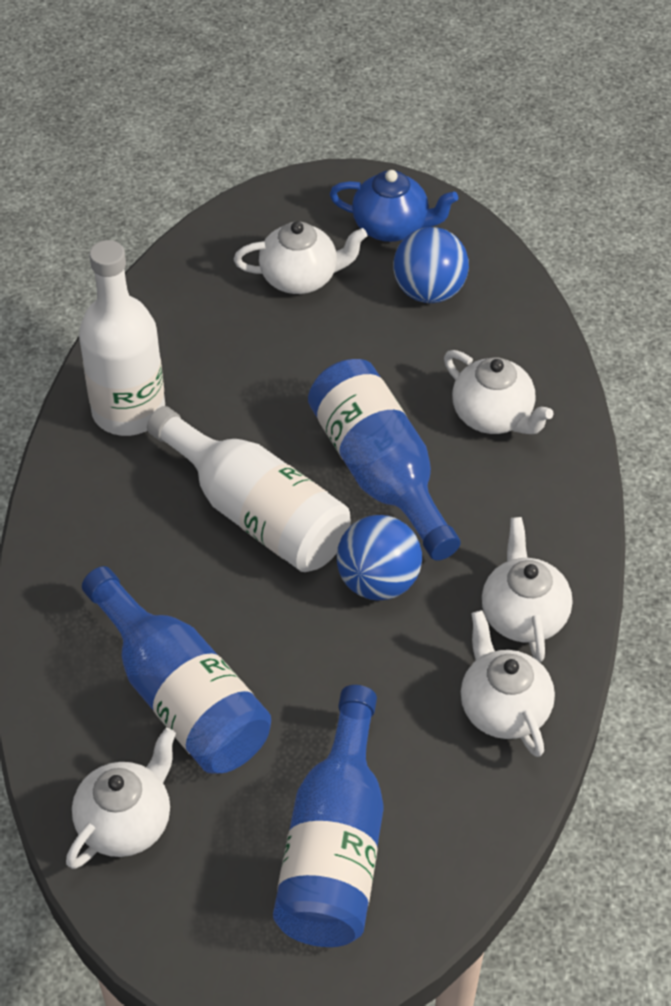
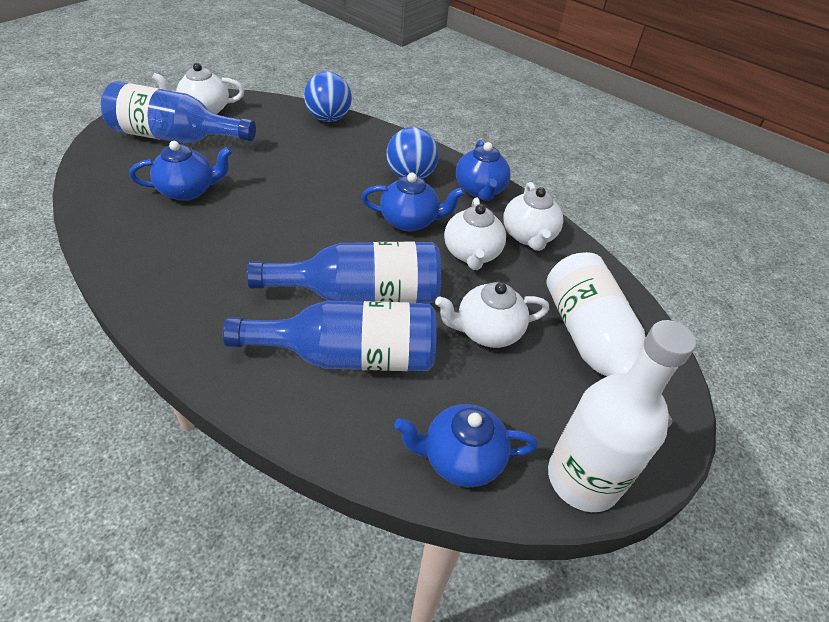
blue teapot: [330,170,458,242] = 1 -> [129,141,232,201] [361,173,465,232] [394,404,538,487] [456,140,511,201] = 4
white teapot: [66,728,176,869] [234,221,367,294] [444,350,554,434] [461,610,555,757] [482,517,572,662] = 5 -> [152,63,244,114] [435,282,549,348] [444,197,506,270] [503,182,563,251] = 4

